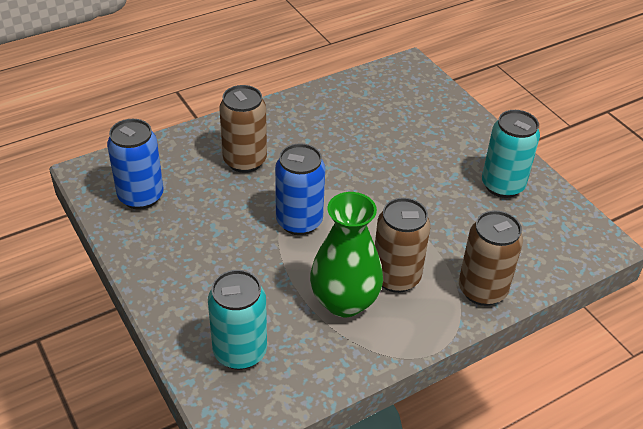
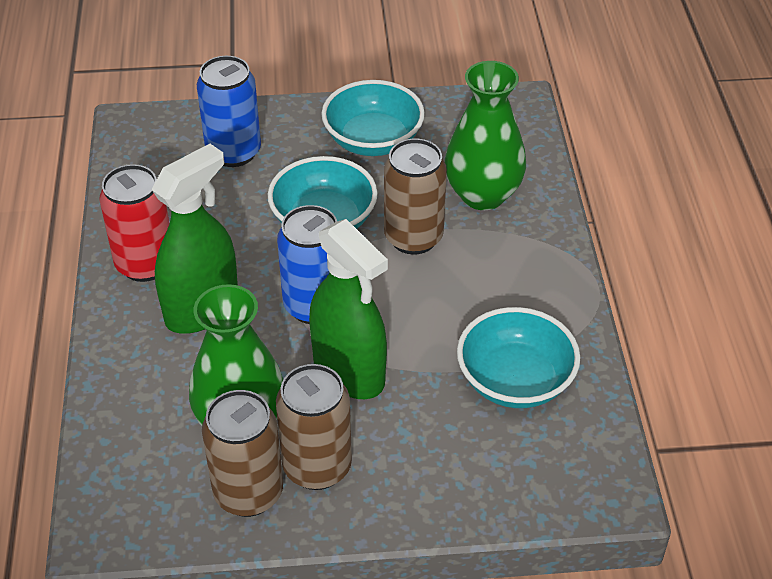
green spray bottle: none = 0 -> [152,144,238,333] [309,219,388,399] = 2
green vase: [310,192,383,317] = 1 -> [189,284,283,426] [445,61,526,210] = 2
red can: none = 0 -> [99,164,170,282] = 1
turquoise bowl: none = 0 -> [268,156,378,229] [321,80,425,156] [457,307,580,408] = 3
turquoise can: [208,270,267,370] [482,110,540,198] = 2 -> none = 0

